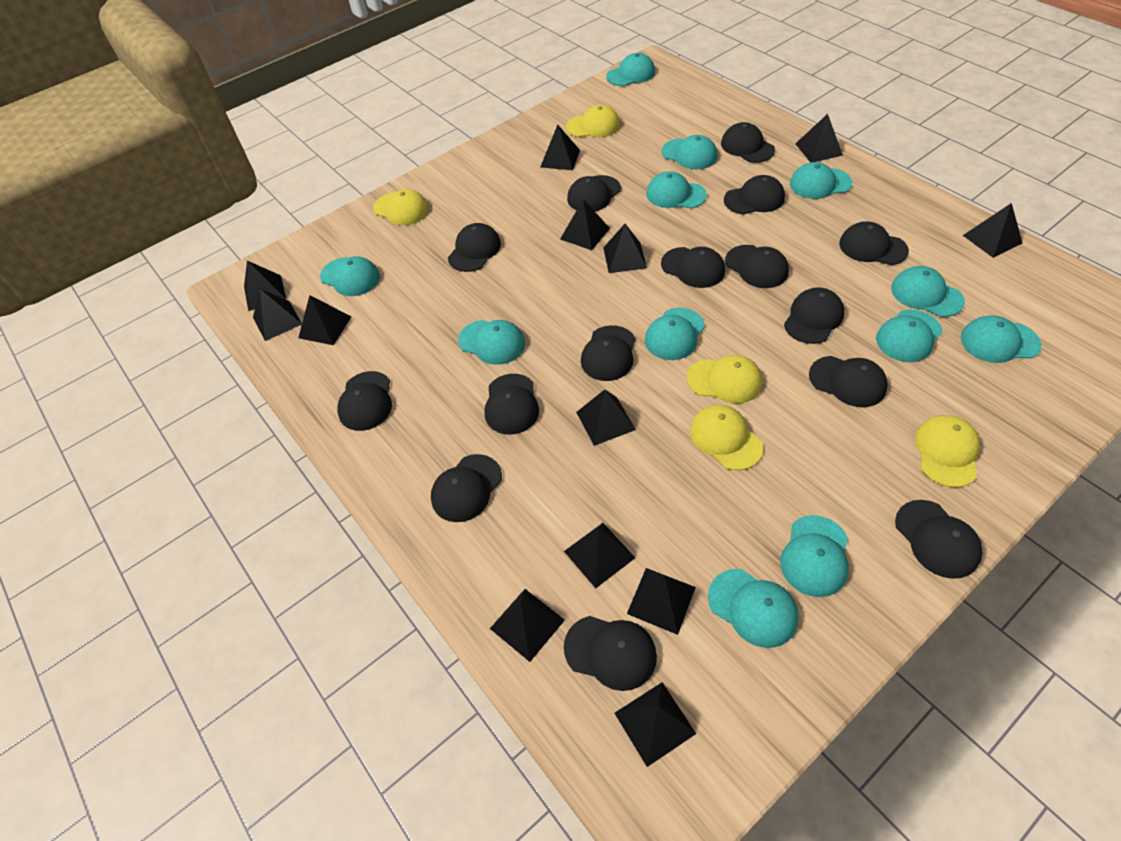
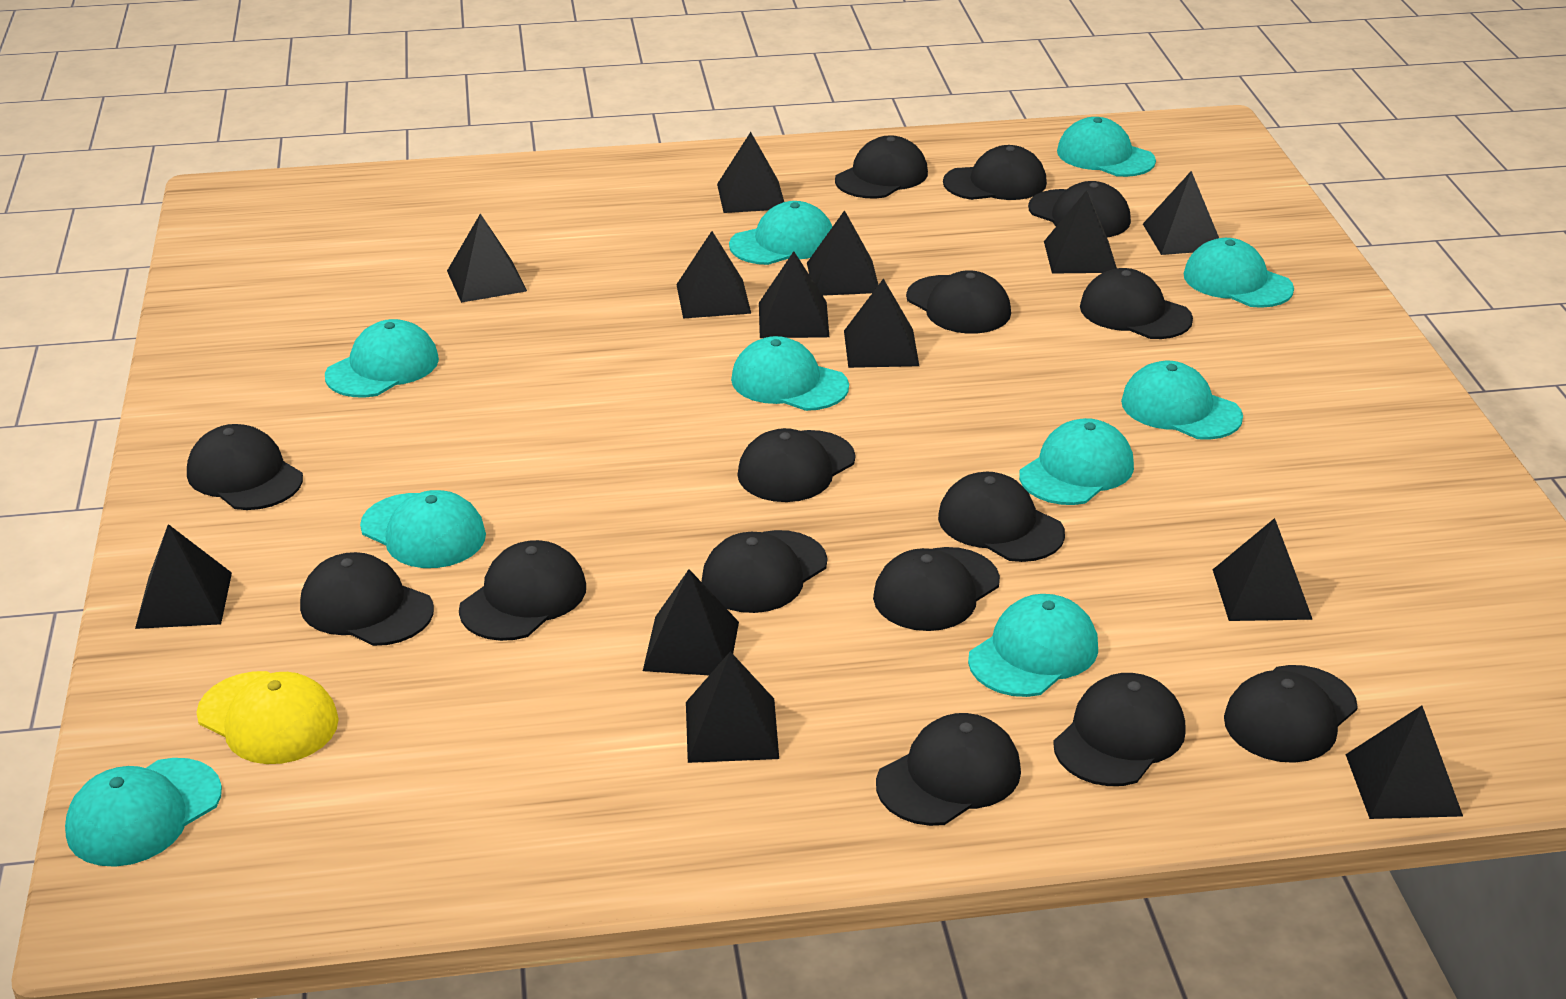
turquoise cap: [320,256,380,296] [458,320,525,365] [606,53,655,86] [645,308,705,360] [646,171,707,209] [662,135,718,170] [708,569,799,648] [780,515,849,597] [790,162,852,199] [876,310,943,362] [891,266,965,317] [961,315,1042,363] = 12 -> [65,758,222,867] [325,319,439,397] [360,490,486,568] [729,201,833,265] [731,336,849,411] [968,594,1098,697] [1019,418,1134,505] [1057,117,1156,177] [1121,361,1243,440] [1184,238,1294,308] = 10
yellow cap: [373,189,429,225] [566,105,620,137] [687,355,763,403] [690,405,763,470] [915,415,980,487] = 5 -> [196,671,339,764] = 1

